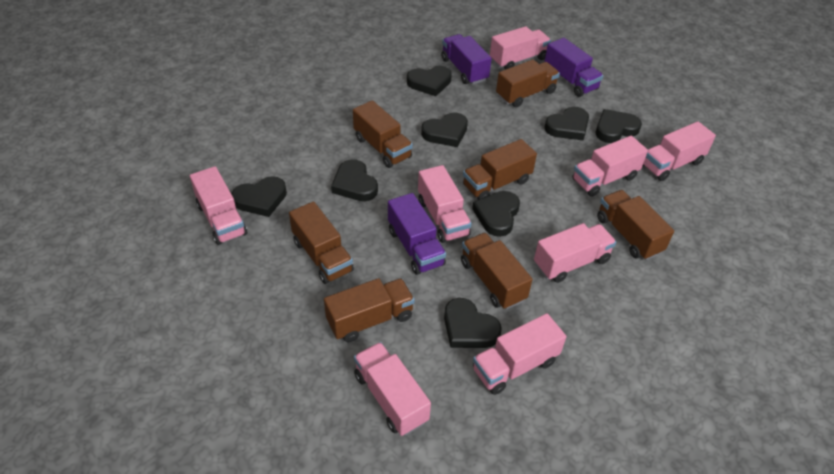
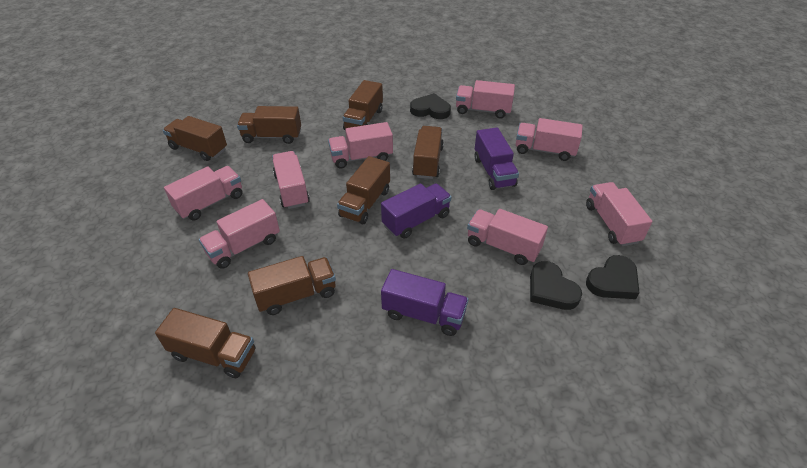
black heart: [232,176,287,217] [331,159,378,201] [407,66,452,96] [421,112,468,147] [444,298,502,348] [472,191,520,237] [545,107,589,141] [596,109,642,143] = 8 -> [410,93,451,119] [530,261,582,310] [586,255,640,299] = 3

